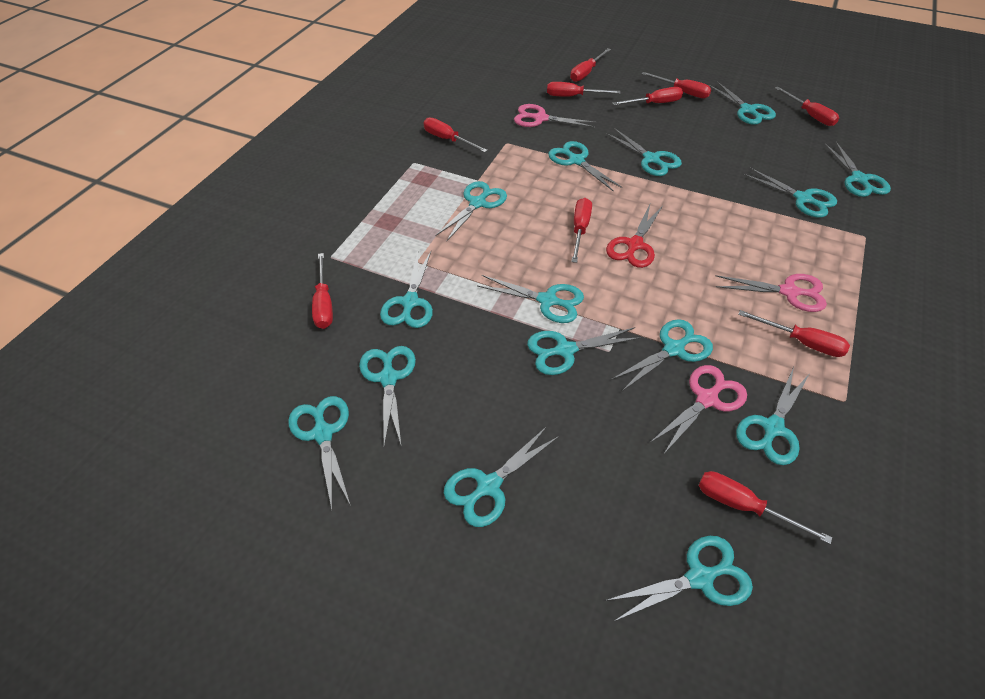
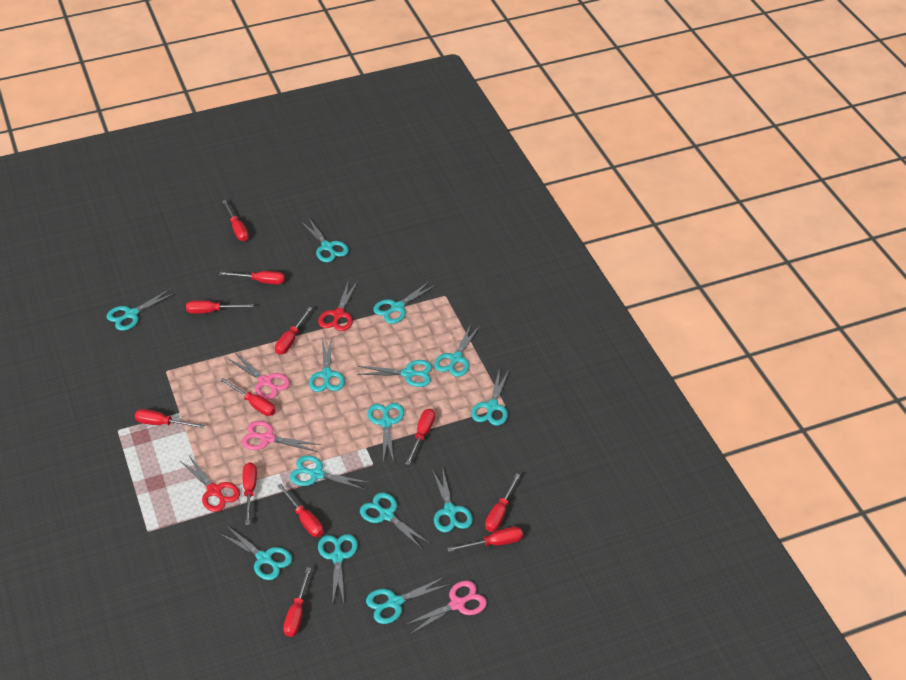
red scissors: [606,205,663,268] = 1 -> [179,456,240,512] [318,280,358,331] = 2
red screwdriver: [312,253,333,329] [423,118,488,153] [547,82,620,97] [570,48,611,82] [571,198,592,263] [612,87,683,105] [641,72,711,98] [699,471,832,544] [738,310,850,357] [775,87,839,126] = 10 -> [135,409,205,428] [186,300,254,314] [219,271,285,284] [220,378,276,416] [222,200,249,241] [243,462,257,525] [275,307,312,355] [277,484,323,537] [283,567,311,637] [405,409,435,465] [447,527,523,552] [485,473,520,532] = 12
turquoise scissors: [288,396,351,509] [359,346,416,446] [380,251,433,328] [435,181,507,242] [444,426,559,527] [477,275,584,323] [527,327,642,375] [548,141,622,192] [605,536,753,622] [606,128,682,176] [611,319,713,391] [708,82,776,125] [736,367,810,465] [743,168,837,218] [824,141,891,197] = 15 -> [106,289,176,331] [219,525,292,580] [290,455,370,490] [301,218,349,262] [309,337,345,392] [318,534,358,605] [357,360,432,387] [360,493,429,549] [366,576,451,624] [368,403,404,463] [373,281,436,324] [432,469,473,533] [434,324,480,377] [471,368,509,426] = 14

